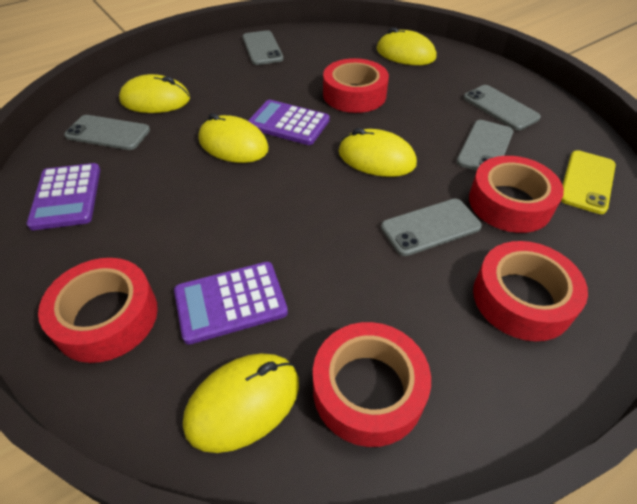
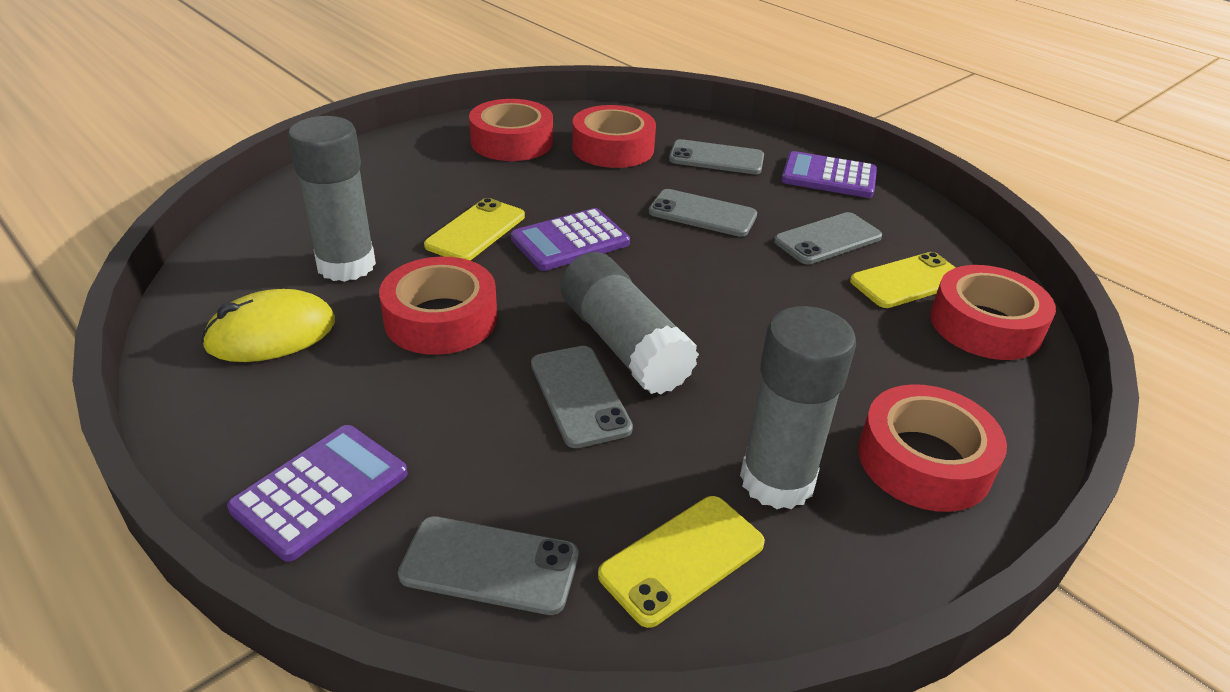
grey glue stick: none = 0 -> [288,116,376,282] [561,252,699,395] [740,306,856,509] = 3
yellow mouse: [119,74,190,113] [183,354,299,453] [199,113,269,163] [338,128,417,177] [376,27,436,65] = 5 -> [201,289,335,362] = 1
yellow phone: [561,150,616,214] = 1 -> [424,198,525,260] [598,496,765,628] [850,252,956,308] = 3

